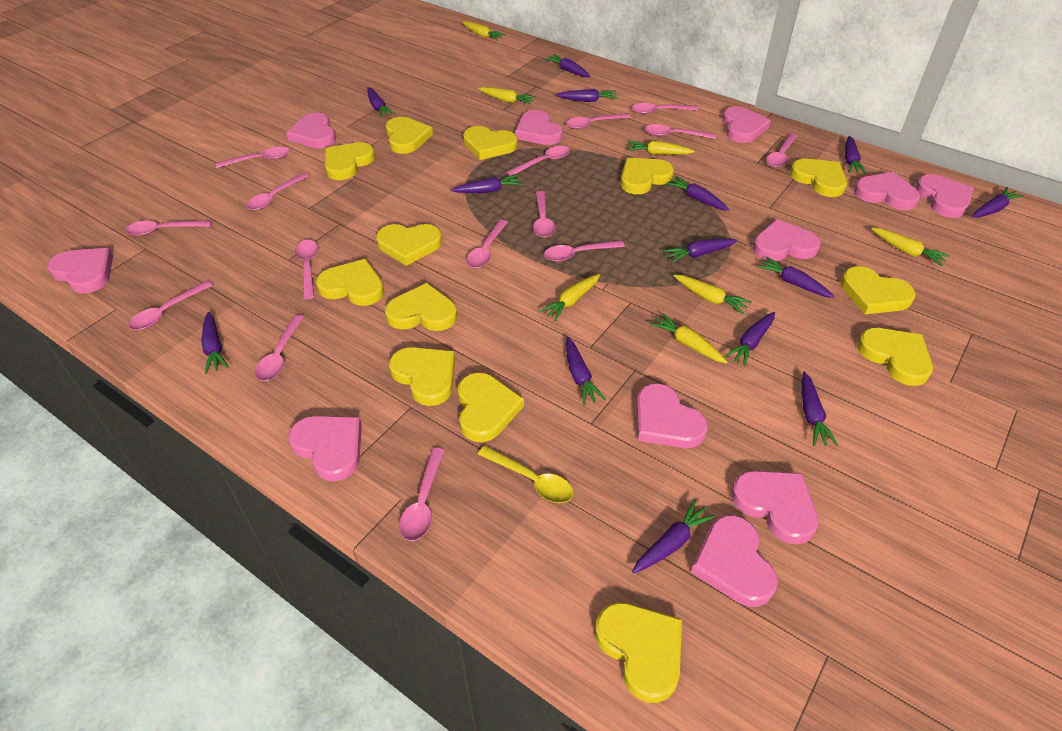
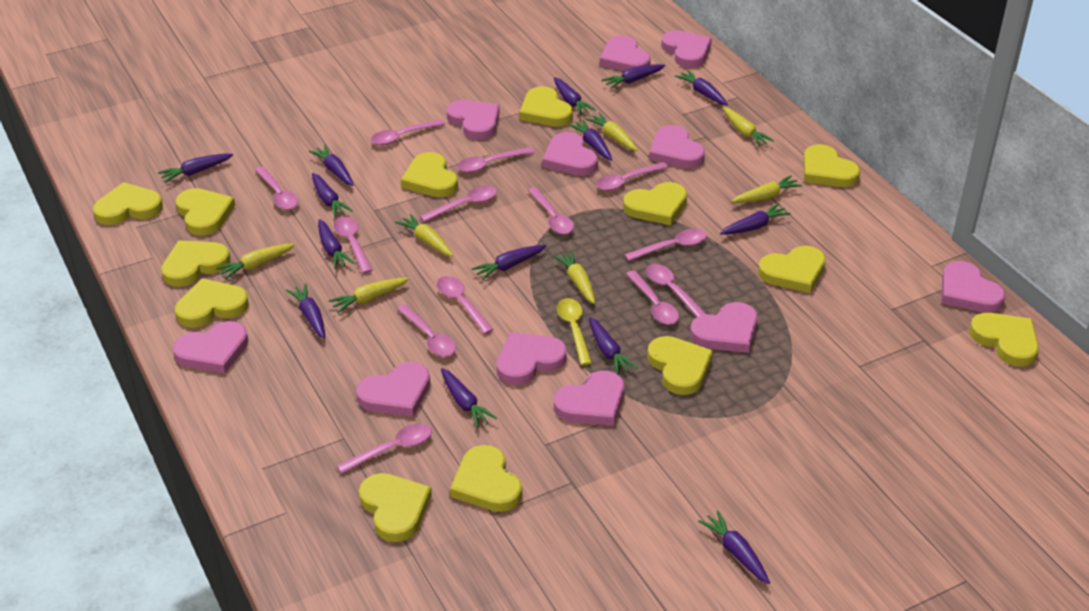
pink spoon: [126,220,212,236] [129,281,213,330] [216,147,290,168] [246,173,309,210] [255,315,304,381] [295,240,318,299] [399,448,445,541] [466,220,508,268] [506,146,570,176] [533,191,555,238] [544,240,625,261] [566,113,631,129] [632,103,698,114] [645,124,715,139] [766,133,798,168] = 15 -> [255,166,298,210] [334,217,373,274] [337,423,432,474] [371,119,445,145] [397,304,456,357] [420,186,497,222] [437,276,494,334] [457,147,534,172] [528,187,574,234] [596,162,669,191] [625,229,707,261] [626,270,679,325] [646,264,706,317] = 13

